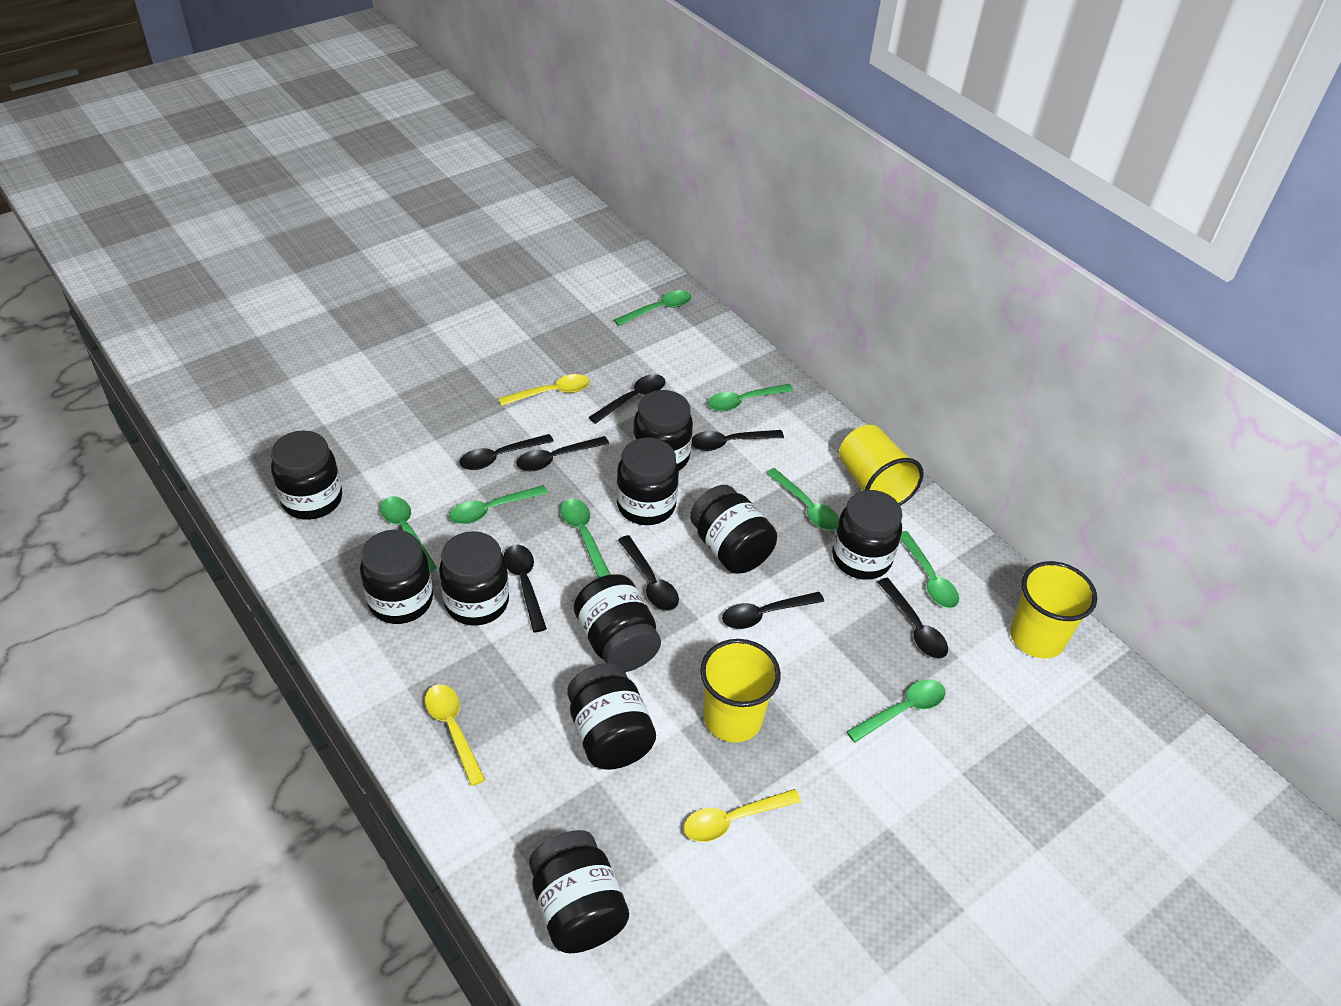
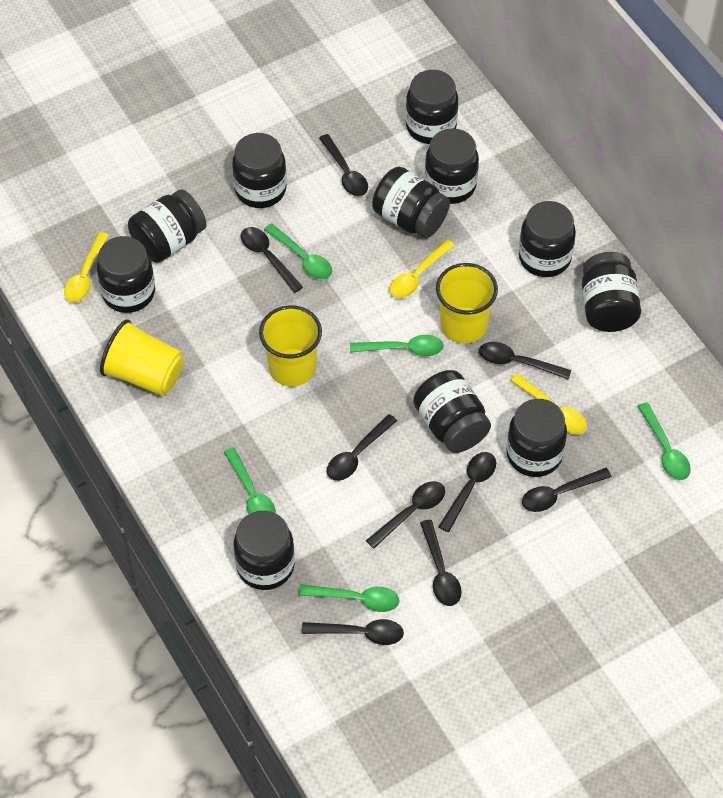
black jar: [271,430,342,520] [360,530,433,624] [439,531,509,626] [529,830,629,953] [567,663,656,770] [574,574,661,672] [616,438,679,525] [633,390,693,471] [690,485,777,574] [832,490,902,580] = 10 -> [97,236,155,313] [128,189,207,263] [232,133,287,208] [234,511,295,590] [372,167,450,238] [406,70,458,144] [413,370,491,453] [425,128,479,204] [506,399,567,477] [519,201,576,277] [582,252,641,332] = 11
black spoon: [460,434,554,470] [504,545,547,633] [516,436,609,471] [589,374,665,424] [618,535,679,611] [692,430,784,451] [722,592,824,629] [878,578,948,659] = 8 -> [241,227,303,293] [302,619,404,645] [319,134,368,196] [327,414,397,481] [366,481,445,549] [420,520,462,606] [438,452,496,532] [479,342,571,380] [522,468,612,512] = 9
green spoon: [380,496,437,572] [449,485,548,524] [560,499,611,578] [614,290,691,326] [708,384,794,411] [766,468,839,530] [846,679,946,743] [900,531,959,608] = 8 -> [224,447,276,514] [264,223,332,280] [299,584,400,612] [350,335,444,356] [637,402,691,480] = 5

